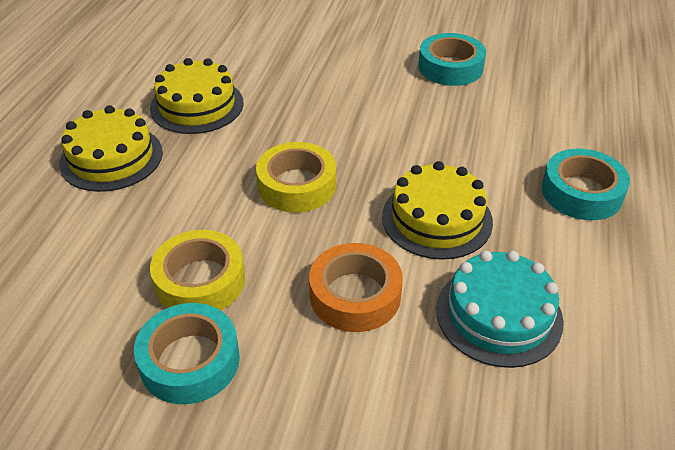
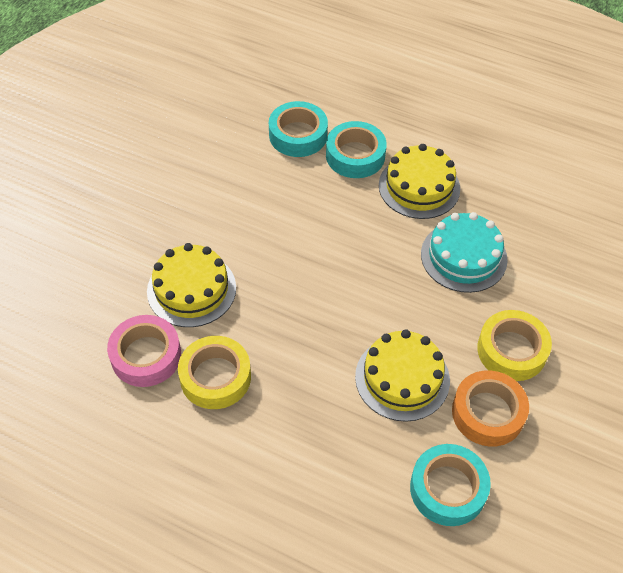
pink tape: none = 0 -> [107,315,181,387] = 1

